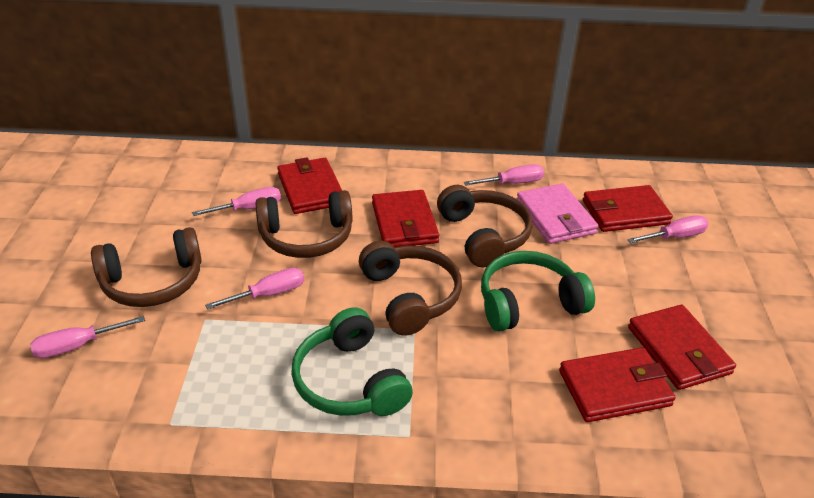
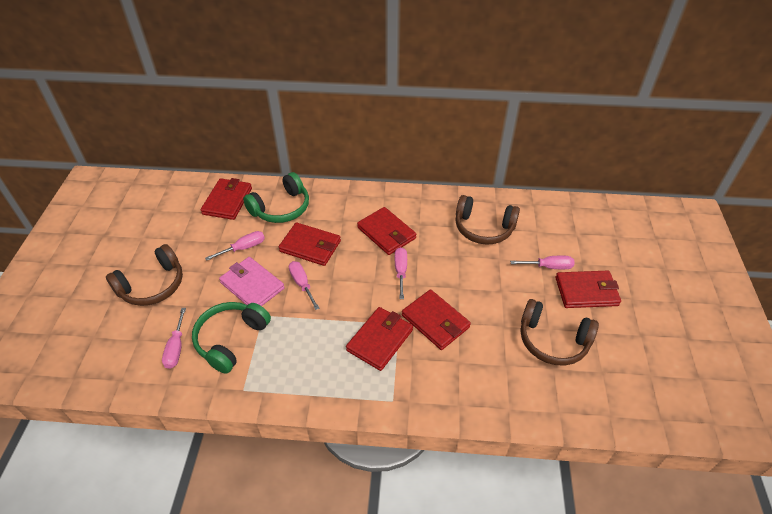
brown headphones: [91,227,202,307] [255,190,352,258] [359,241,462,336] [437,185,532,268] = 4 -> [106,244,183,306] [455,195,520,245] [521,299,599,366] = 3
red wallet: [277,158,342,214] [372,190,439,247] [559,347,676,422] [583,185,673,232] [628,305,736,390] = 5 -> [201,178,252,220] [279,222,341,266] [346,307,413,371] [357,207,416,255] [402,289,471,350] [555,271,621,308] = 6

